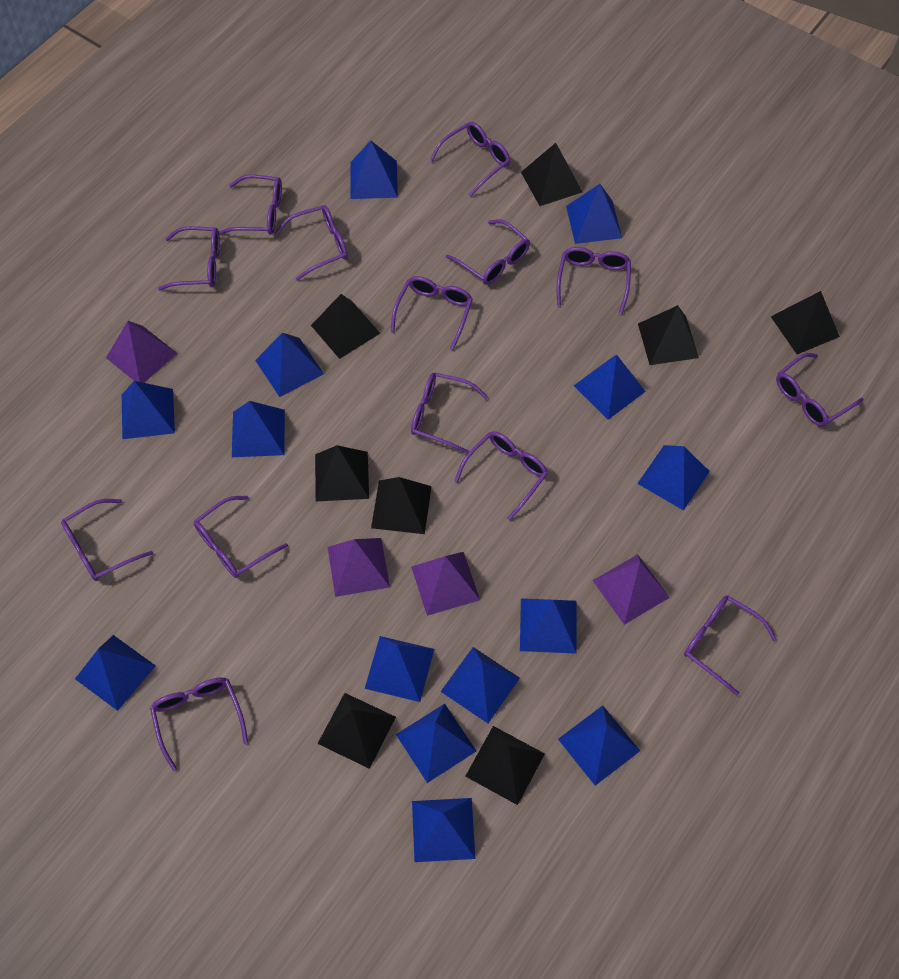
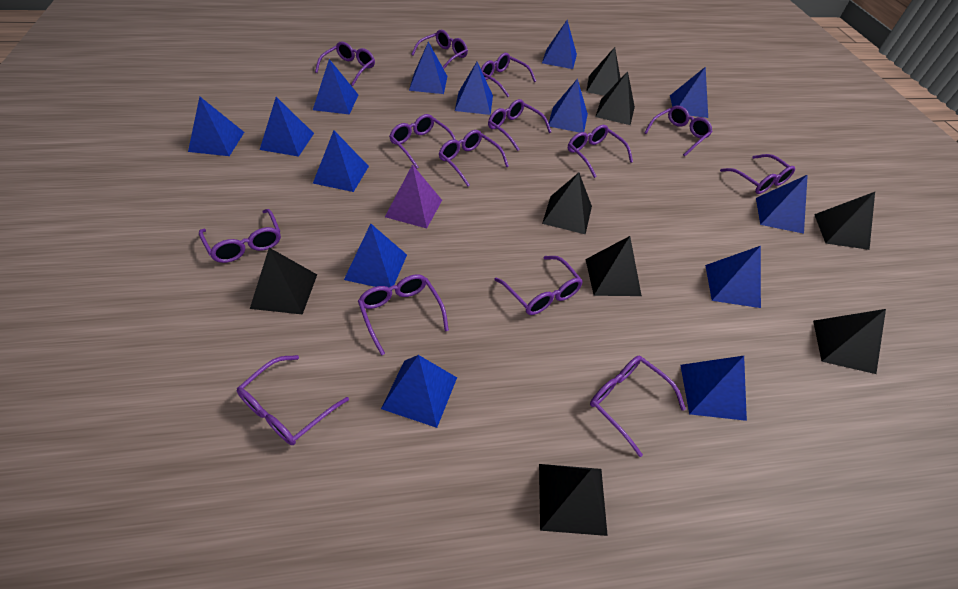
purple pyramid: [106,321,177,383] [328,538,390,597] [411,552,480,616] [592,554,670,625] = 4 -> [385,164,442,228] = 1

